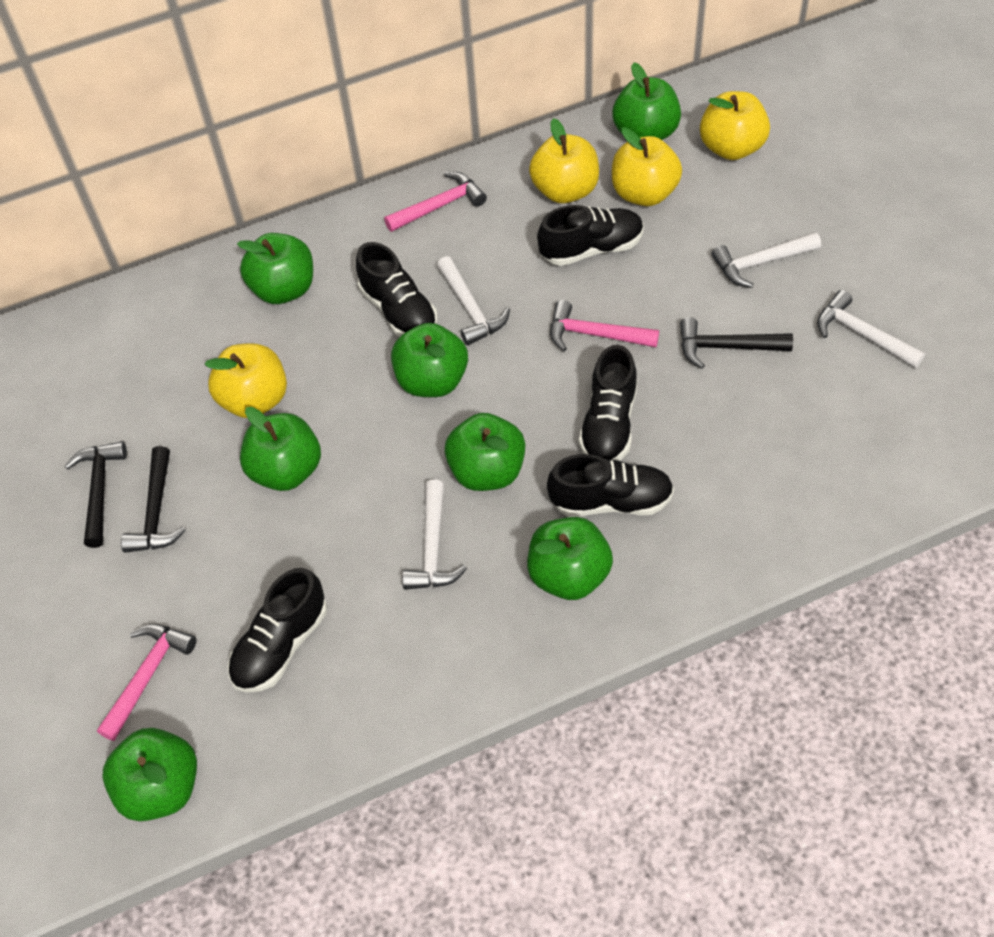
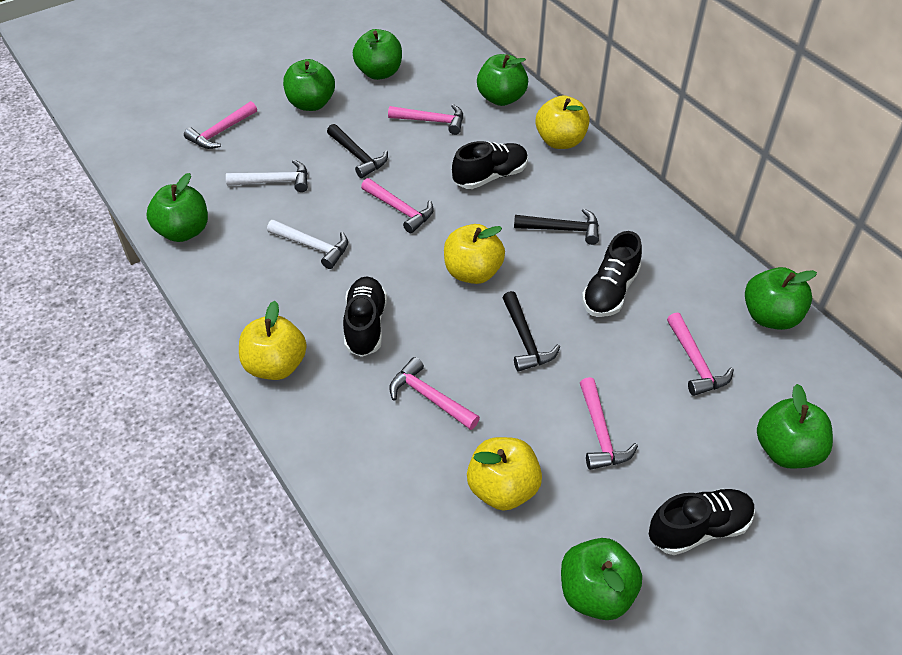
black shoe: [228,568,327,693] [356,242,438,337] [537,205,644,266] [547,454,674,516] [579,345,637,461] = 5 -> [343,276,387,357] [452,141,528,189] [582,231,642,317] [649,488,755,555] = 4
pink hammer: [97,624,196,741] [384,172,487,232] [550,300,659,351] = 3 -> [184,101,257,149] [361,178,434,233] [388,104,463,135] [389,357,480,430] [580,377,638,470] [667,312,734,396] = 6
white hammer: [402,479,467,590] [437,256,510,346] [711,232,821,288] [817,290,925,369] = 4 -> [226,160,308,192] [267,220,348,269] = 2

